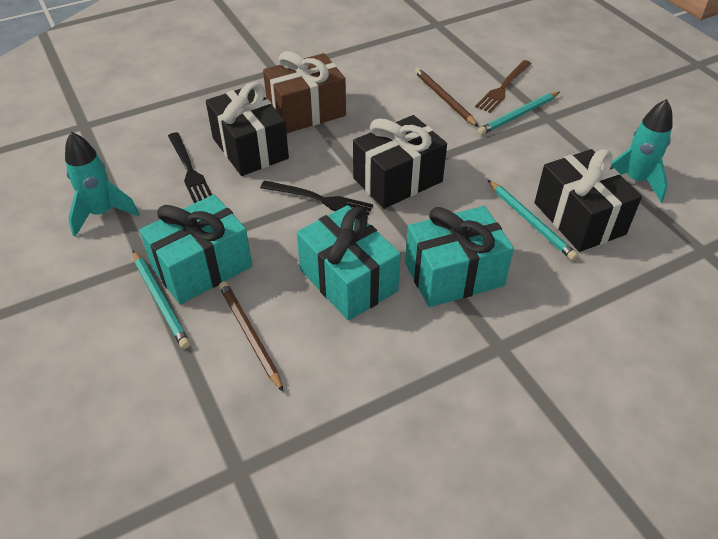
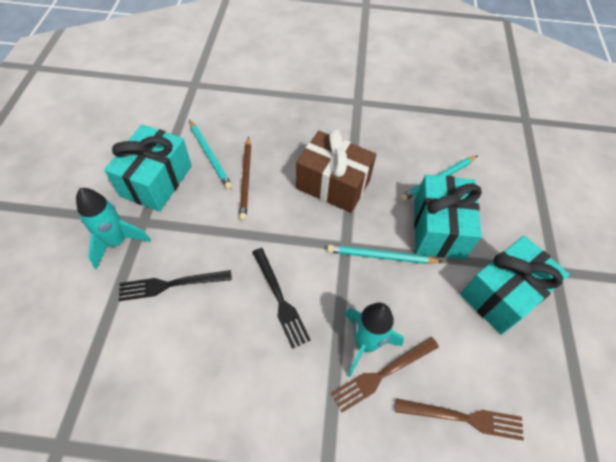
black gift: [206,82,289,176] [353,115,447,209] [535,149,642,252] = 3 -> none = 0
brown fork: [475,60,532,113] = 1 -> [331,337,439,412] [395,398,524,440] = 2
brown pencil: [219,281,284,392] [415,68,479,127] = 2 -> [239,136,251,220] = 1

